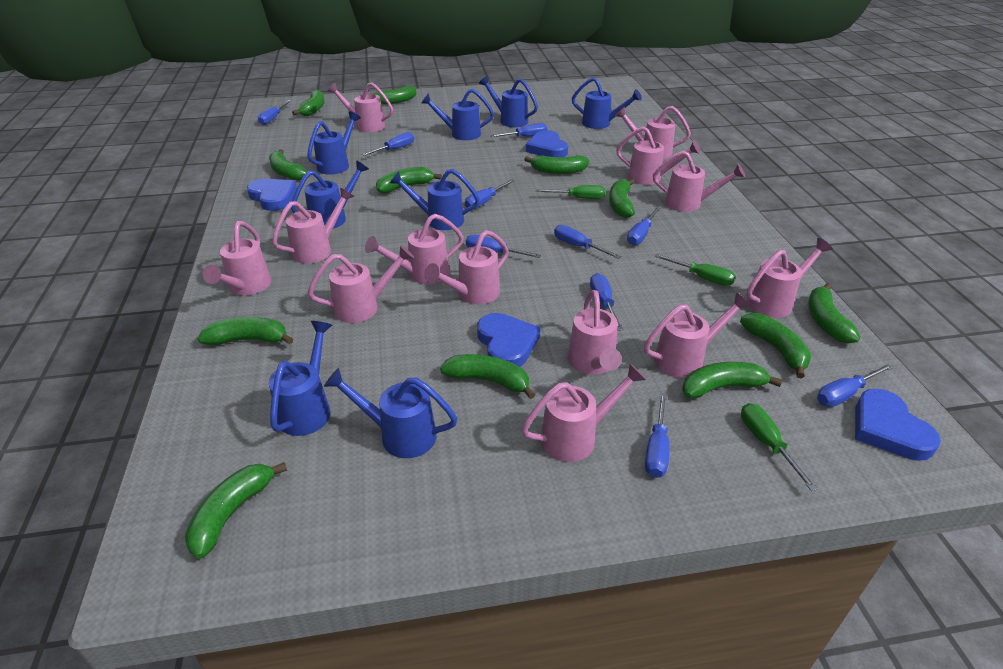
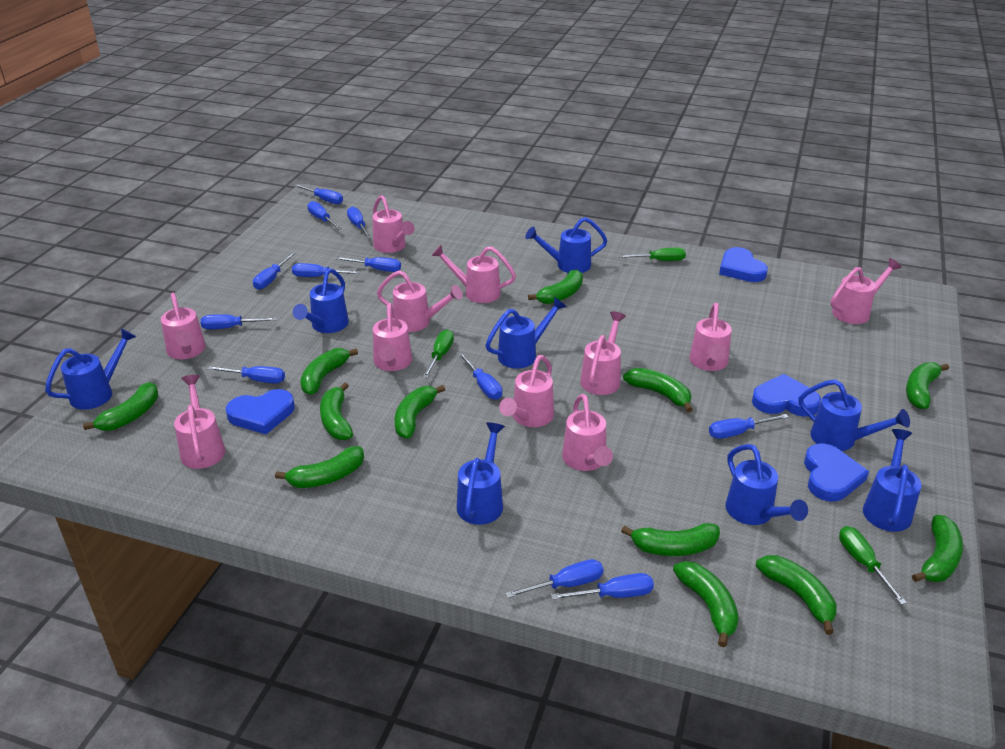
blue screwdriver: [258,100,291,125] [362,132,414,156] [465,179,515,209] [466,235,541,258] [490,123,547,137] [554,225,621,259] [590,273,623,331] [627,207,661,245] [645,393,669,478] [817,364,893,407] = 10 -> [201,314,277,329] [207,366,285,384] [253,252,295,290] [292,263,361,277] [294,184,343,204] [307,201,342,230] [336,257,401,272] [347,207,372,239] [458,353,502,400] [506,559,604,598] [551,573,654,600] [709,414,789,439] = 12
pink watering can: [203,221,271,295] [272,187,354,264] [308,245,414,323] [327,82,393,132] [365,214,464,284] [424,230,509,304] [521,363,646,462] [568,290,622,375] [615,106,691,159] [616,127,701,185] [644,292,751,378] [653,151,745,212] [746,238,833,318] = 13 -> [161,293,206,359] [174,375,225,469] [373,195,414,253] [373,303,412,371] [377,270,463,332] [431,245,516,303] [499,355,554,427] [562,394,613,471] [580,311,626,395] [689,303,732,371] [831,258,902,324] = 11

